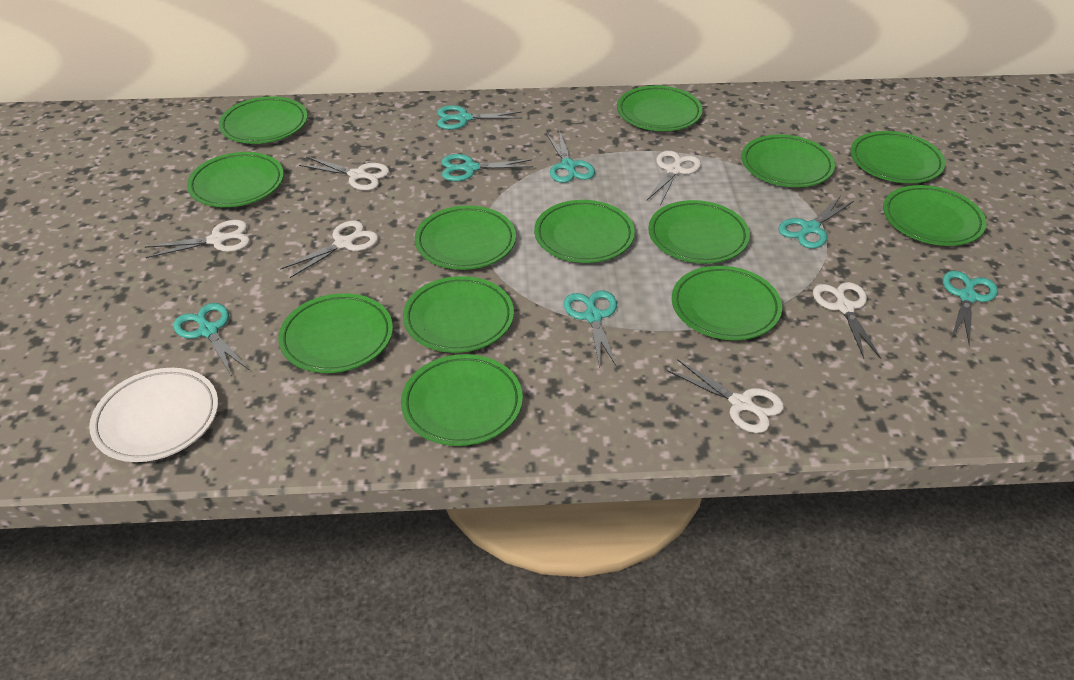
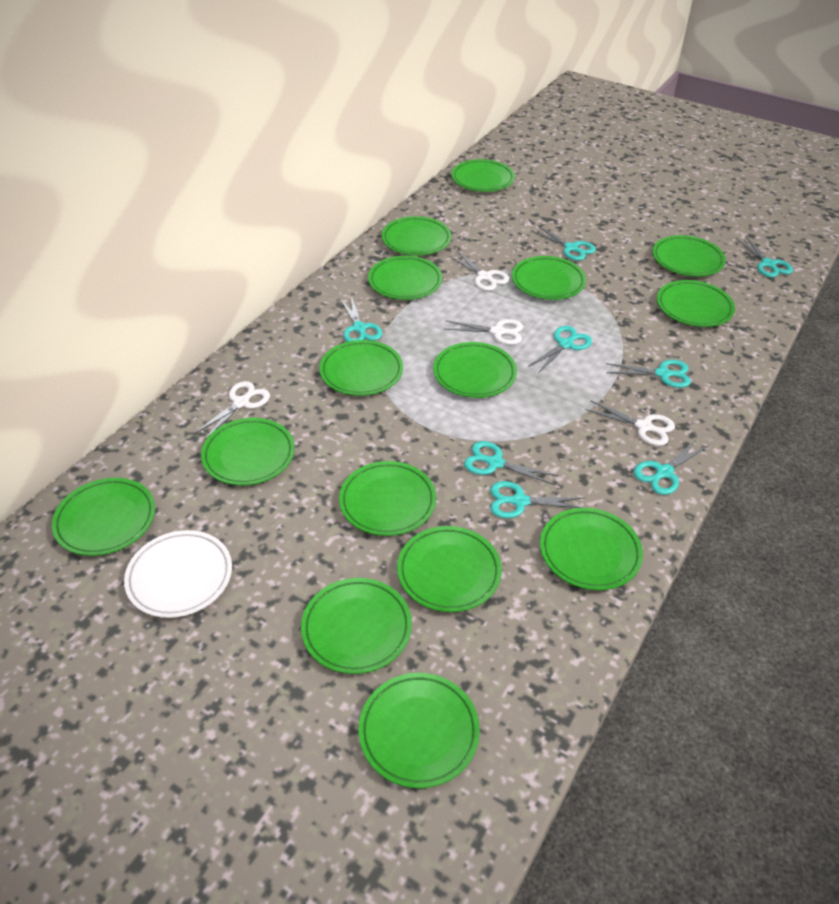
green plate: [187,152,284,207] [219,97,307,144] [278,293,393,373] [401,354,523,446] [403,276,514,353] [415,205,516,270] [534,200,635,263] [617,86,703,131] [648,200,750,264] [672,266,782,340] [741,135,835,187] [850,131,945,183] [883,185,987,246] = 13 -> [52,478,155,556] [201,418,295,485] [301,578,412,674] [319,340,403,396] [339,461,436,536] [358,673,480,788] [368,256,442,300] [382,216,451,255] [397,526,502,612] [433,342,517,398] [452,159,515,192] [512,256,586,300] [540,508,643,590] [652,235,726,276] [657,280,735,327] = 15
turquoise scissors: [173,303,249,376] [437,105,522,130] [441,154,533,181] [546,130,595,183] [564,290,618,369] [778,196,854,249] [943,271,998,345] = 7 -> [340,296,382,342] [464,441,559,485] [490,481,586,518] [528,326,592,373] [531,226,596,261] [606,360,691,388] [634,439,709,495] [736,236,793,277] = 8
white scissors: [145,220,250,258] [280,220,379,278] [299,156,390,190] [646,151,701,205] [667,359,784,433] [813,282,881,359] = 6 -> [194,381,270,440] [444,319,523,345] [448,251,509,291] [585,400,675,446] = 4

